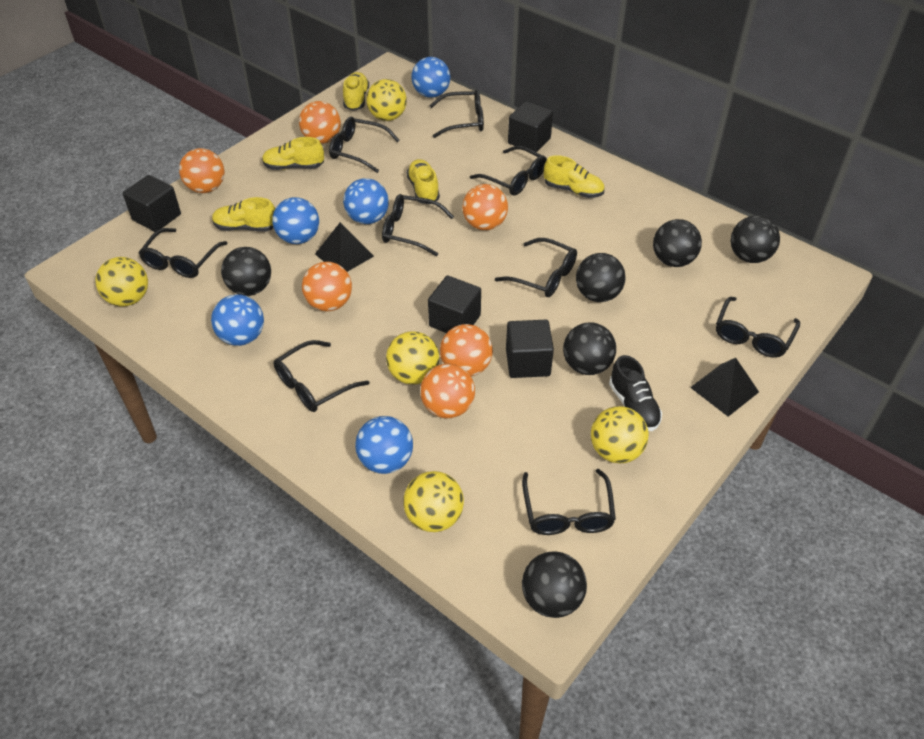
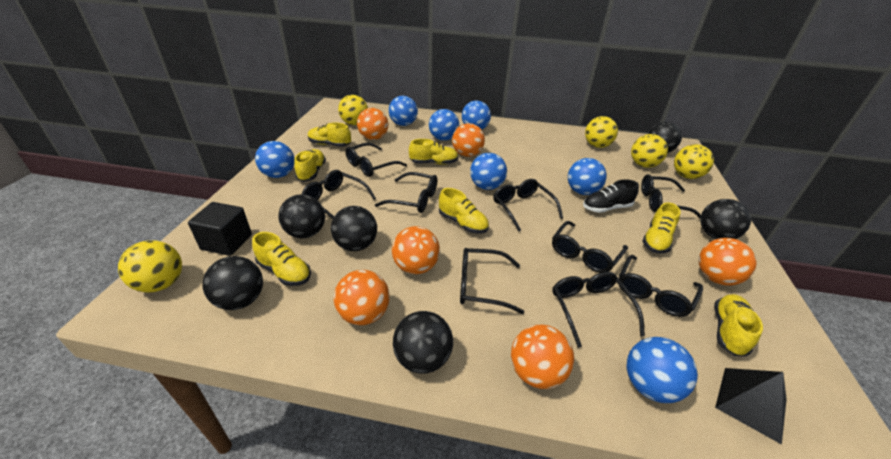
black cube: [123,175,181,232] [428,276,481,333] [506,320,554,378] [508,101,553,152] = 4 -> [188,202,252,256] = 1
black pyramid: [315,222,374,272] [690,358,759,417] = 2 -> [715,368,787,445] = 1
blue ball: [211,294,264,346] [272,197,319,244] [343,178,389,224] [355,416,413,474] [411,57,450,98] = 5 -> [255,141,295,178] [389,96,418,126] [429,109,459,141] [462,101,491,130] [470,153,507,190] [568,158,607,195] [626,337,698,403] = 7
yellow shoe: [212,197,275,231] [262,137,324,170] [343,72,369,111] [406,159,440,204] [544,155,604,198] = 5 -> [252,232,311,286] [294,149,326,182] [308,123,351,147] [409,139,458,165] [439,188,489,234] [643,202,680,253] [714,294,763,356] = 7

